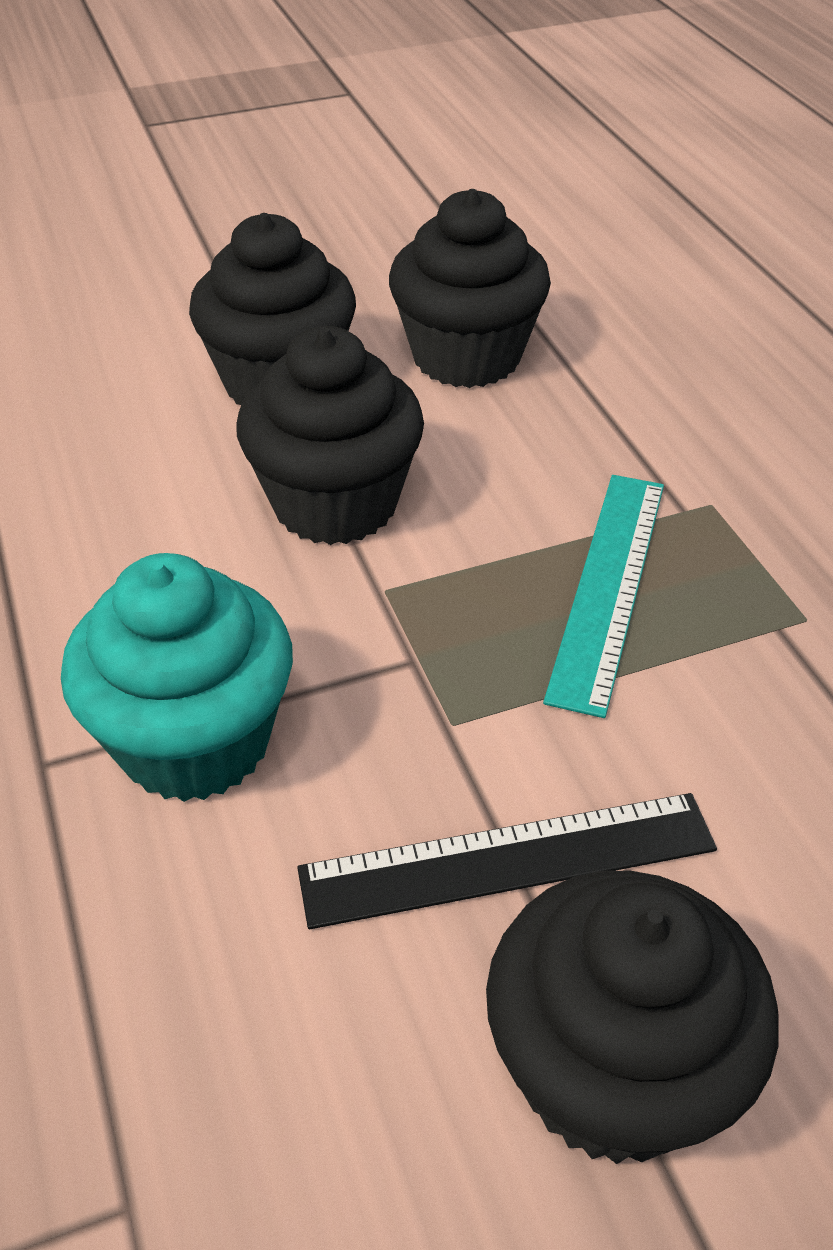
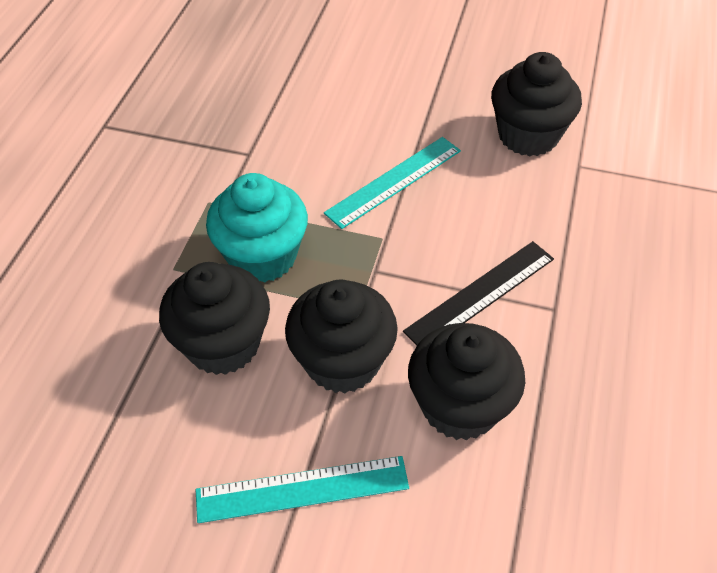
turquoise ruler: [543,475,664,718] = 1 -> [196,456,409,523] [324,137,461,229] = 2

